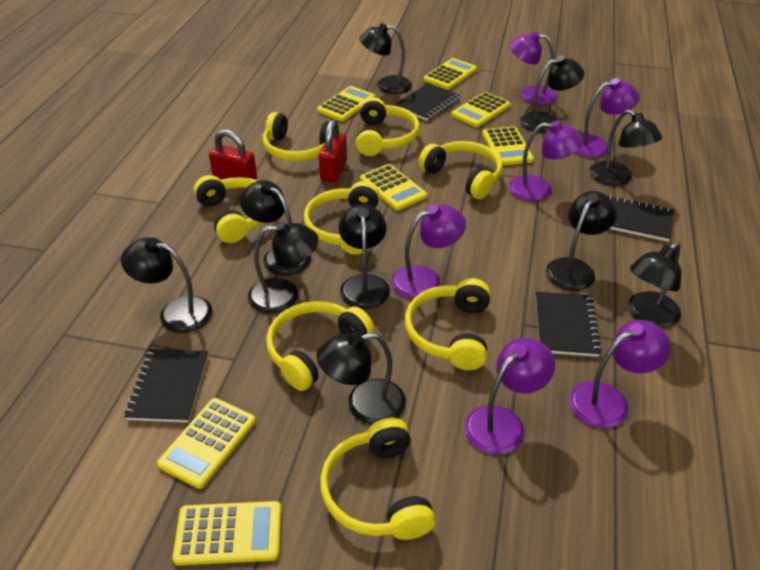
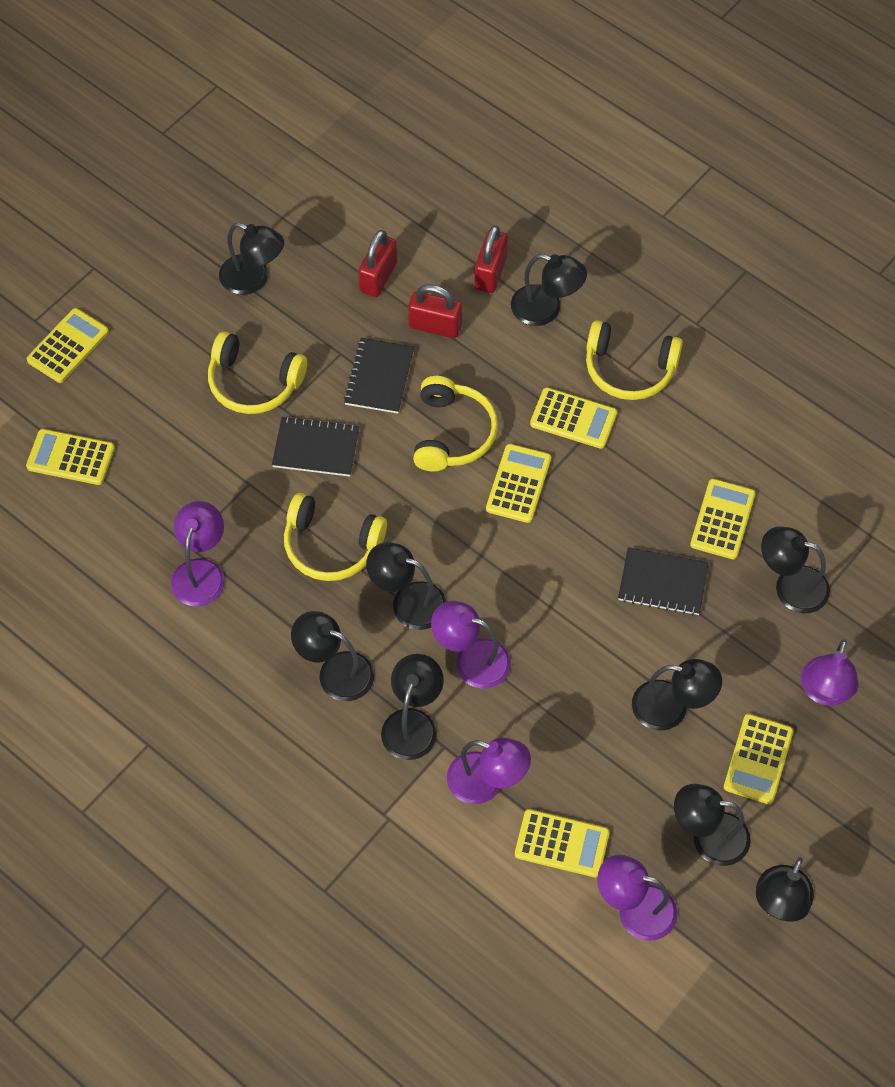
black lamp: [121,237,212,333] [240,180,311,276] [248,221,318,313] [316,331,406,425] [339,204,390,309] [359,23,412,94] [520,56,584,133] [546,191,617,291] [589,110,662,186] [628,242,682,328] = 10 -> [219,223,284,295] [291,611,374,701] [366,542,447,630] [381,654,444,760] [511,254,587,326] [632,659,722,731] [674,784,751,866] [756,857,814,921] [761,527,830,613] = 9
black notebook: [124,349,208,423] [394,83,460,121] [536,292,602,357] [608,195,674,242] = 4 -> [272,416,360,477] [344,338,414,413] [618,547,709,616] = 3
purple lamp: [391,204,466,299] [464,338,555,455] [508,121,583,201] [509,31,557,105] [569,320,671,428] [575,78,640,158] = 6 -> [171,501,225,606] [431,601,511,689] [447,738,531,804] [597,855,677,941] [801,639,858,706] = 5
red padlock: [209,129,257,180] [319,119,347,183] = 2 -> [358,230,397,297] [408,284,462,338] [474,225,508,293] = 3
yellow headphones: [194,175,262,243] [263,112,341,161] [266,301,374,391] [304,181,379,255] [320,418,435,540] [356,97,420,156] [405,278,490,370] [419,141,502,199] = 8 -> [208,331,307,414] [284,493,387,581] [413,376,498,471] [586,320,683,400] = 4

